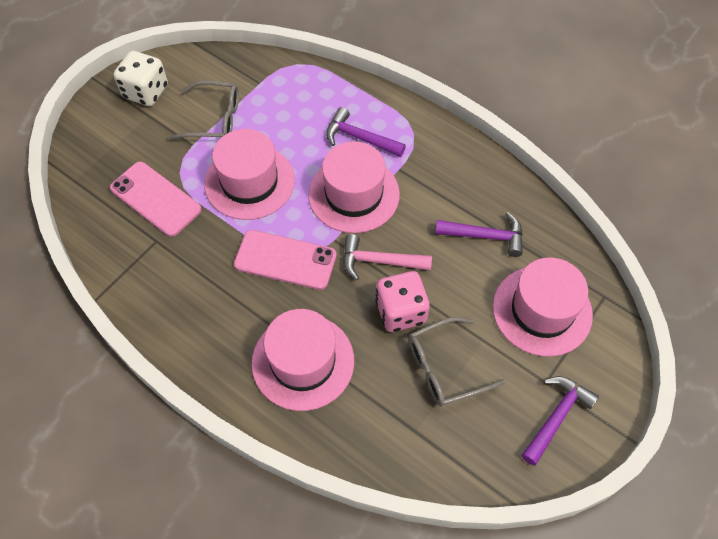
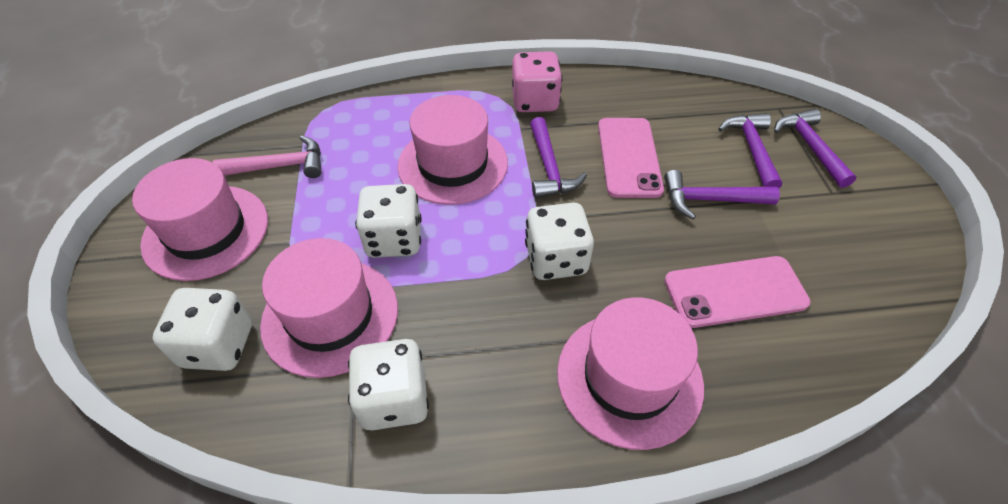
grey glasses: [168,81,239,140] [409,317,506,406] = 2 -> none = 0
purple hammer: [326,107,406,157] [435,212,523,257] [522,376,599,466] = 3 -> [530,117,587,198] [664,170,780,219] [718,113,782,188] [774,109,856,188] = 4
white dice: [114,51,168,106] = 1 -> [153,288,252,371] [348,339,429,431] [355,184,422,258] [525,203,594,280] = 4

